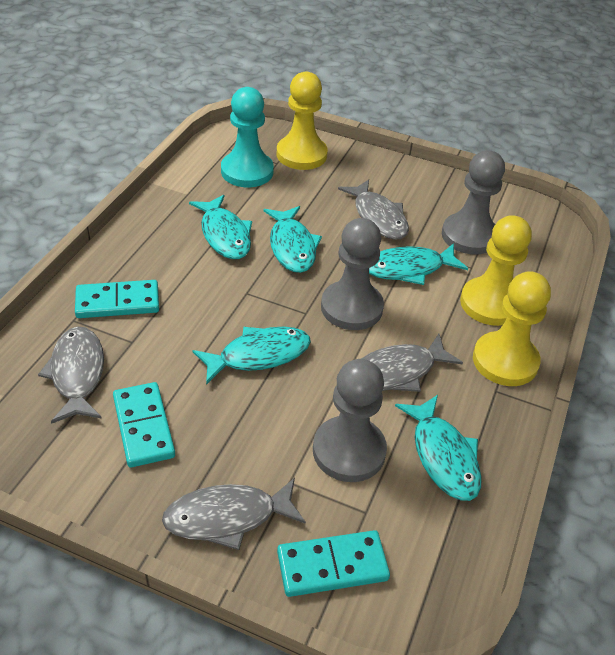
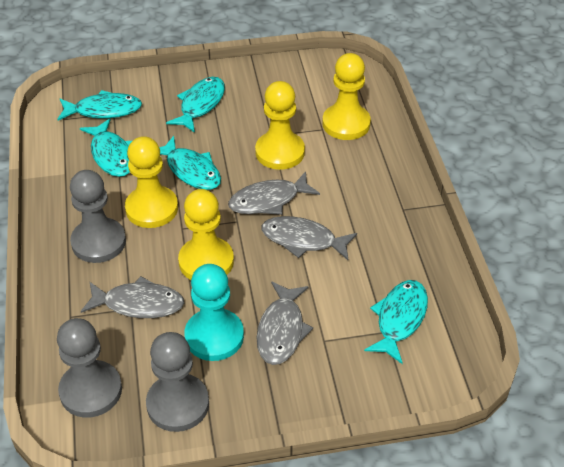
turquoise domino: [75,280,159,318] [113,382,175,468] [277,530,390,597] = 3 -> none = 0
yellow pawn: [277,72,328,170] [460,215,532,326] [473,271,551,386] = 3 -> [125,136,178,228] [178,189,234,280] [255,81,305,170] [322,53,371,140] = 4

